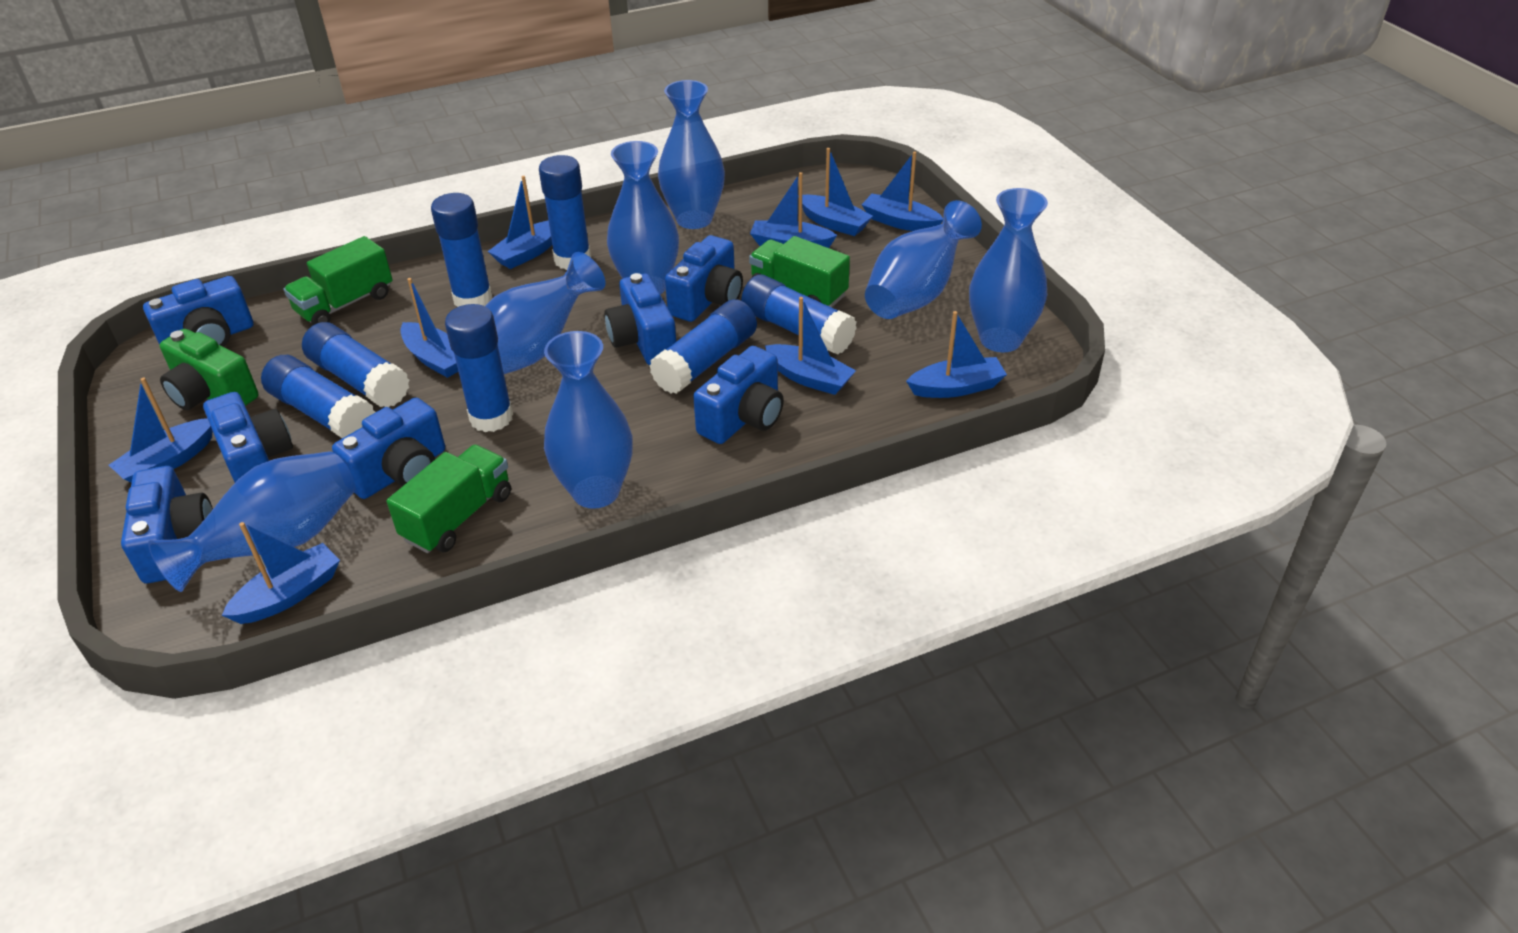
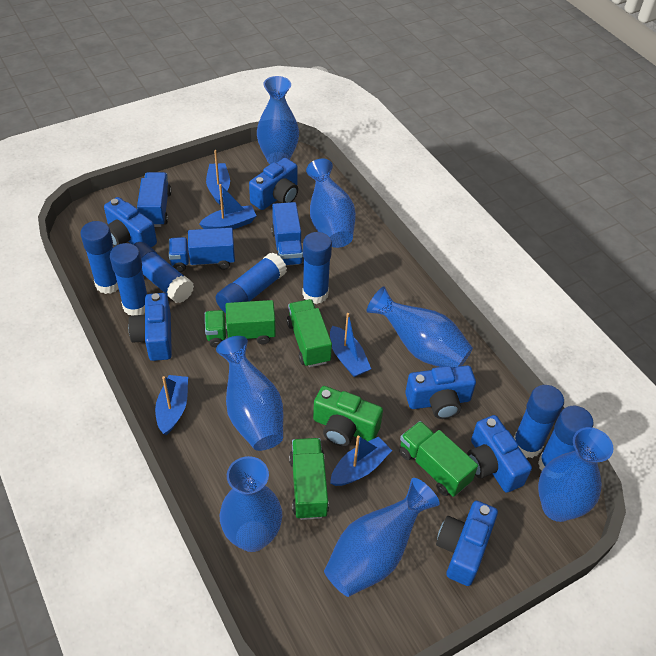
blue boat: [109,377,213,483] [222,522,340,624] [400,278,458,378] [488,176,552,269] [750,172,837,248] [765,297,856,395] [798,148,873,236] [862,151,943,231] [906,311,1007,398] = 9 -> [155,375,188,435] [199,184,257,229] [206,150,230,205] [330,313,371,377] [330,436,392,486] = 5
blue camera: [121,466,213,583] [143,276,253,347] [203,392,293,482] [332,398,445,499] [604,273,676,365] [665,235,743,322] [693,346,784,444] = 7 -> [104,197,157,247] [128,293,172,361] [249,158,298,210] [405,366,476,419] [436,501,498,586] [467,415,532,493] = 6
blue truck: none = 0 -> [137,172,171,227] [169,228,235,272] [271,202,304,266] = 3
green truck: [284,236,393,325] [387,445,511,553] [749,236,850,307] = 3 -> [205,300,276,348] [287,299,332,367] [289,438,329,520] [399,421,478,497] = 4

